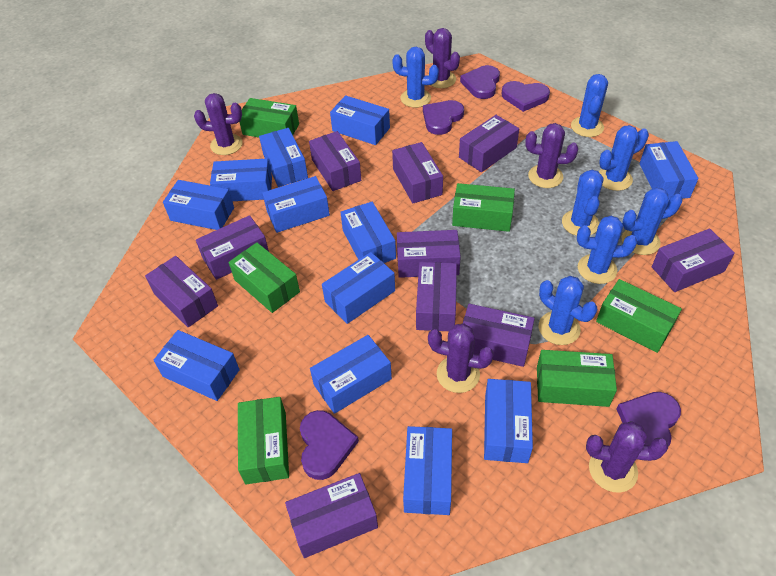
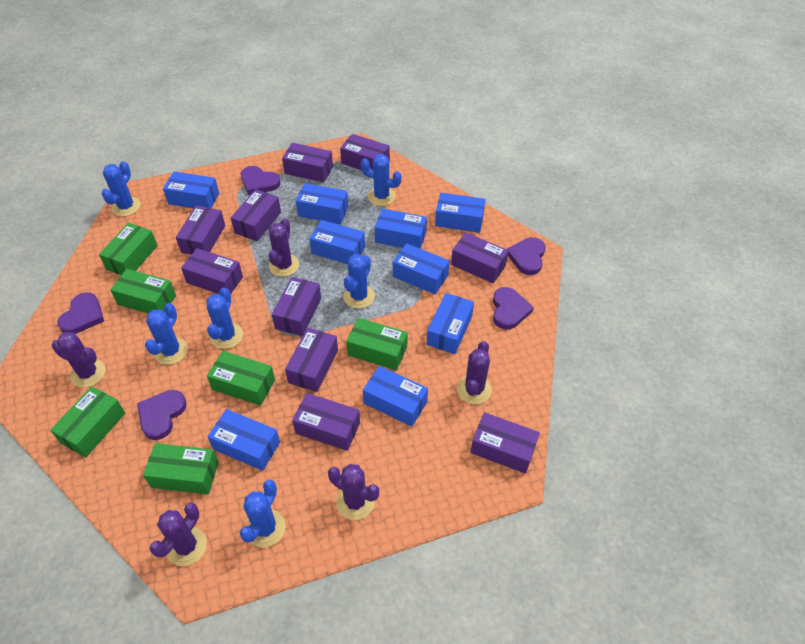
blue box: [154,330,240,401] [163,180,234,230] [210,158,272,201] [259,128,308,187] [262,176,330,233] [310,335,392,414] [322,252,395,324] [330,95,390,145] [340,202,396,263] [403,426,452,515] [484,379,533,463] [639,141,698,199] = 12 -> [163,172,219,208] [208,409,280,471] [296,183,349,224] [309,220,365,264] [363,366,428,427] [375,208,427,249] [393,243,449,294] [427,293,474,354] [435,193,486,233] = 9
blue cactus: [392,47,439,108] [539,276,597,345] [562,170,603,236] [571,74,608,137] [577,216,637,284] [599,125,649,191] [622,188,682,255] = 7 -> [102,161,141,216] [145,303,188,365] [206,287,243,349] [240,479,286,547] [343,254,375,309] [361,154,402,206] = 6

